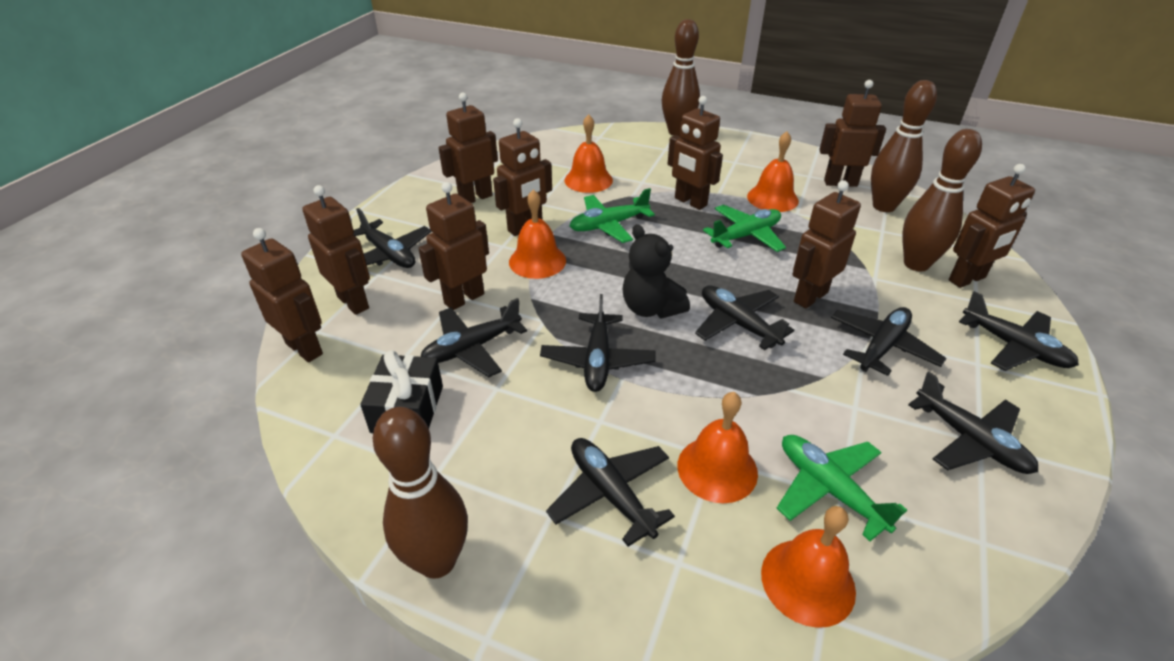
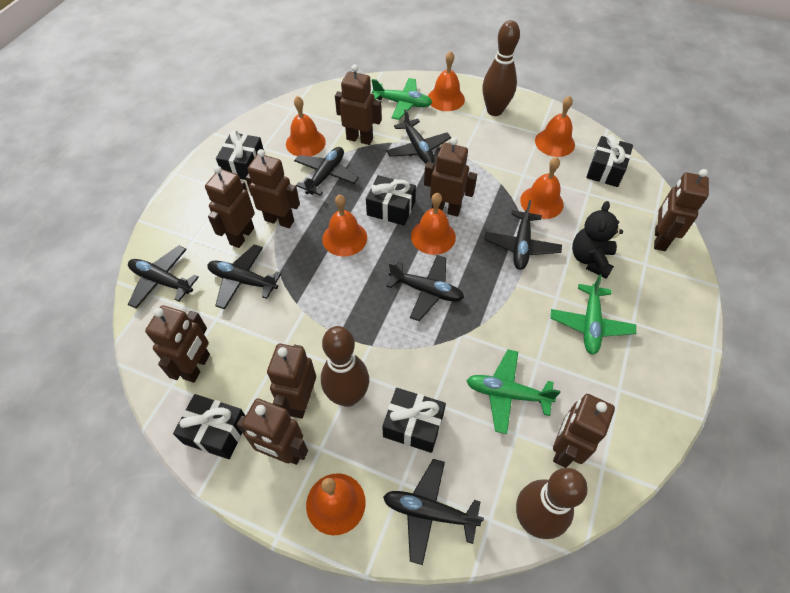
black gift: [360,350,443,433] = 1 -> [173,394,246,459] [216,130,264,180] [366,175,416,226] [382,388,446,453] [586,134,633,187] = 5
black plane: [353,208,432,268] [421,298,527,377] [540,294,656,392] [546,438,675,547] [695,285,794,350] [831,307,946,376] [908,371,1038,474] [959,291,1079,371] = 8 -> [128,245,199,309] [207,244,282,309] [294,147,359,196] [383,459,484,565] [386,109,451,164] [386,255,464,321] [484,200,562,270] = 7
brown bowling pin: [373,407,468,579] [662,19,700,136] [871,80,937,212] [902,129,982,271] = 4 -> [321,326,369,407] [482,20,520,116] [516,468,588,539] = 3
orange bell: [509,190,566,279] [564,114,613,193] [677,392,758,503] [747,131,799,212] [761,506,856,628] = 5 -> [286,96,326,156] [306,473,366,535] [322,194,367,257] [411,193,456,255] [428,51,465,111] [520,157,564,219] [535,96,575,157] = 7

